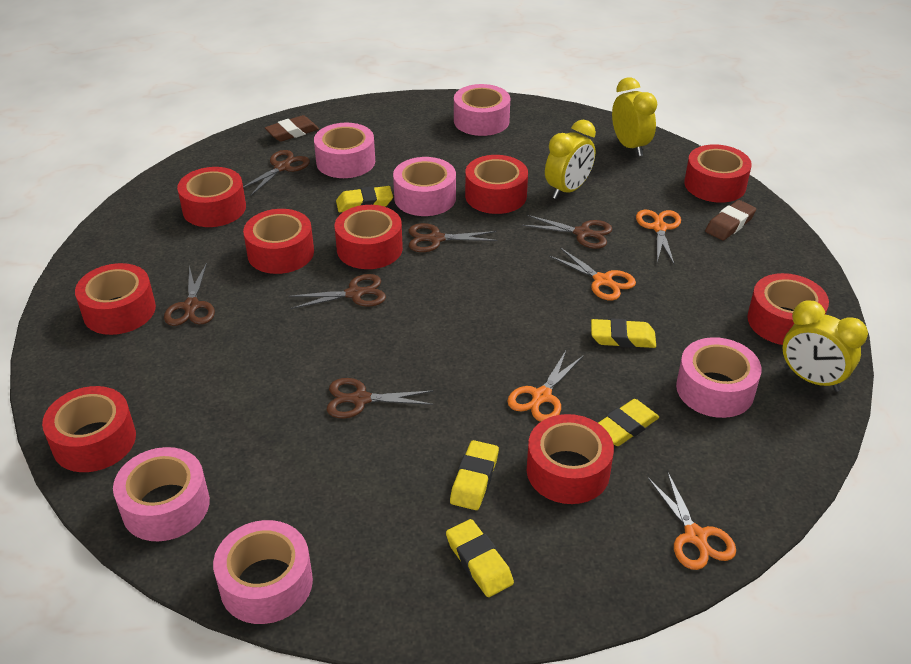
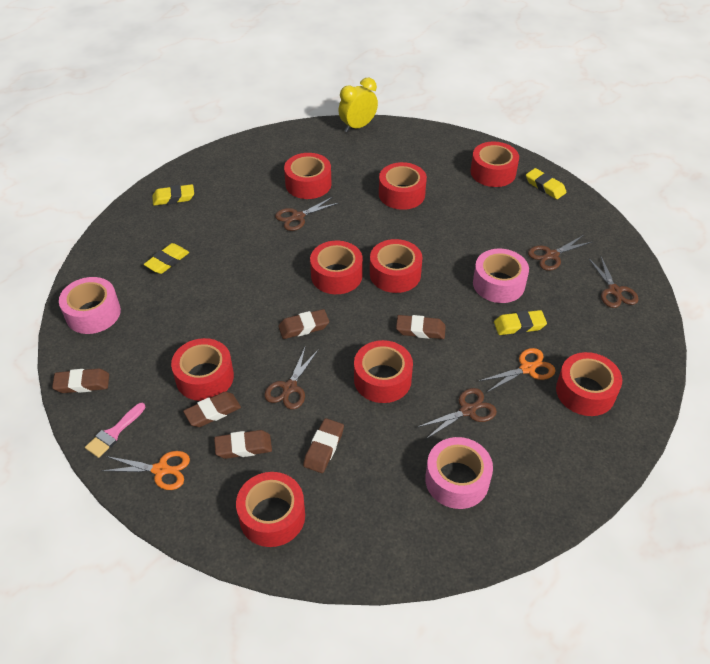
brown eraser: [265,115,319,142] [705,200,756,240] = 2 -> [52,368,109,393] [183,392,241,427] [214,430,272,459] [278,309,329,339] [303,418,344,473] [396,315,446,339] = 6
brown scissors: [164,263,215,326] [243,150,310,195] [289,274,386,309] [327,378,433,419] [409,223,497,252] [522,215,612,249] = 6 -> [264,348,318,410] [275,197,339,231] [418,388,497,439] [528,235,592,271] [588,256,638,308] = 5
orange scissors: [507,351,584,422] [549,247,636,301] [636,210,681,264] [648,471,736,570] = 4 -> [101,451,190,490] [479,348,556,393] = 2
pink brush: none = 0 -> [85,403,145,458] = 1
pink tape: [113,447,210,541] [213,520,313,624] [314,123,375,178] [393,157,456,216] [454,84,510,136] [676,337,762,418] = 6 -> [59,277,121,334] [425,437,493,509] [473,249,529,303] = 3
yellow clock: [545,120,596,199] [612,77,657,156] [783,300,868,392] = 3 -> [339,77,378,132] = 1
yellow eraser: [336,186,393,212] [446,519,514,597] [450,440,499,510] [591,318,656,348] [598,399,659,446] = 5 -> [144,243,189,274] [152,184,194,206] [494,310,547,335] [526,168,567,199] = 4

